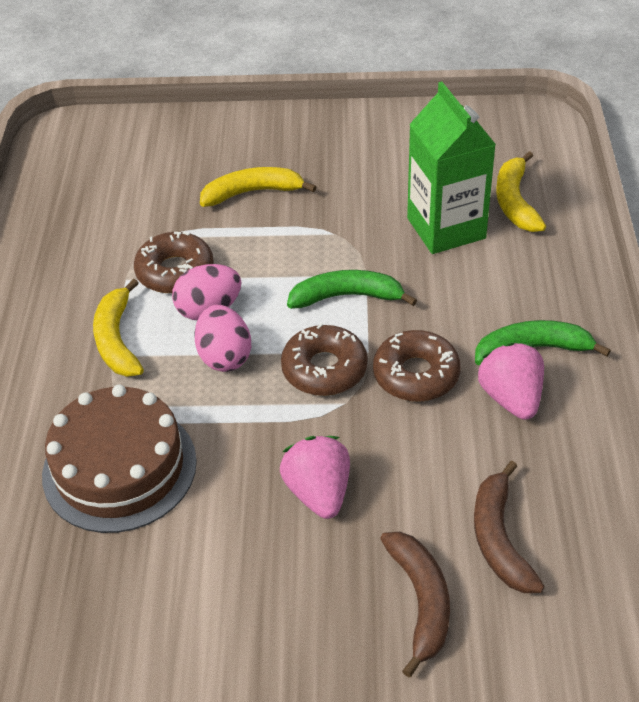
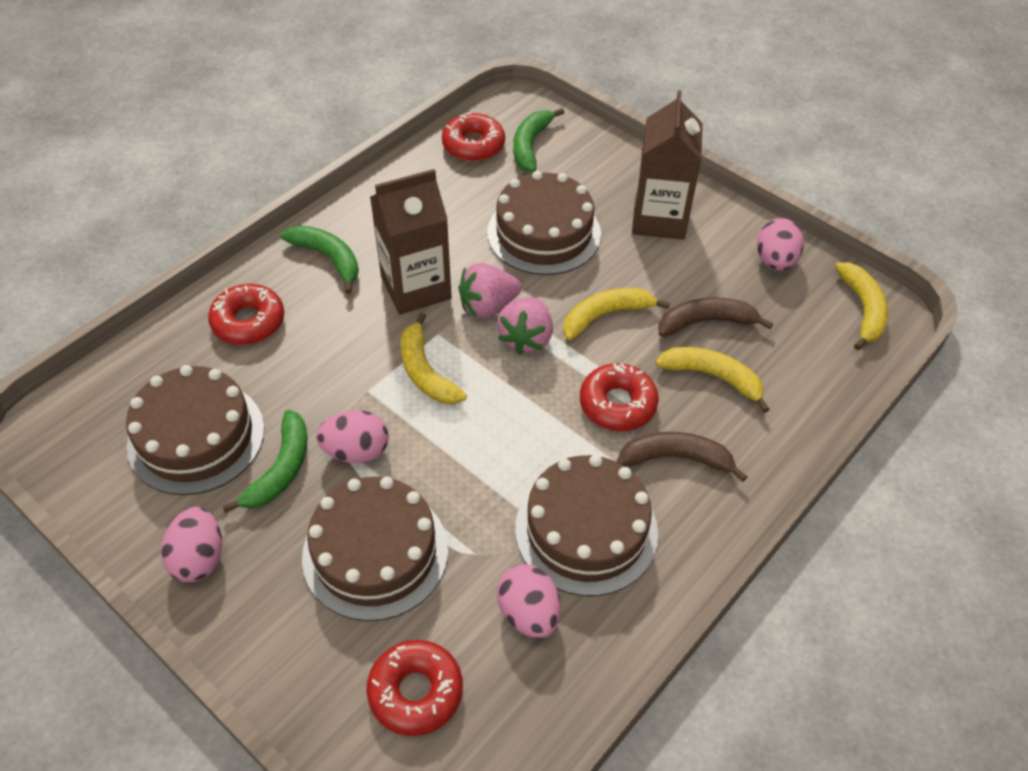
brown cake: [42,384,197,533] = 1 -> [126,365,264,495] [302,476,448,621] [487,171,601,275] [515,455,658,596] = 4
brown carton: none = 0 -> [370,169,452,315] [632,90,703,240] = 2
brown donut: [134,231,214,293] [281,323,368,396] [373,330,461,402] = 3 -> none = 0
green banana: [287,270,417,309] [475,320,611,365] = 2 -> [222,409,307,513] [281,225,359,294] [513,108,565,172] = 3
green carton: [407,82,496,254] = 1 -> none = 0
pink egg: [172,264,241,320] [194,305,251,372] = 2 -> [161,507,222,583] [316,410,389,463] [497,564,561,638] [757,218,804,271] = 4
red donut: none = 0 -> [208,284,284,345] [366,640,463,736] [442,113,505,162] [580,363,659,431] = 4
yellow banana: [93,279,144,377] [200,167,316,207] [496,151,546,232] = 3 -> [401,313,467,404] [563,288,670,341] [655,347,770,413] [835,262,888,350] = 4

